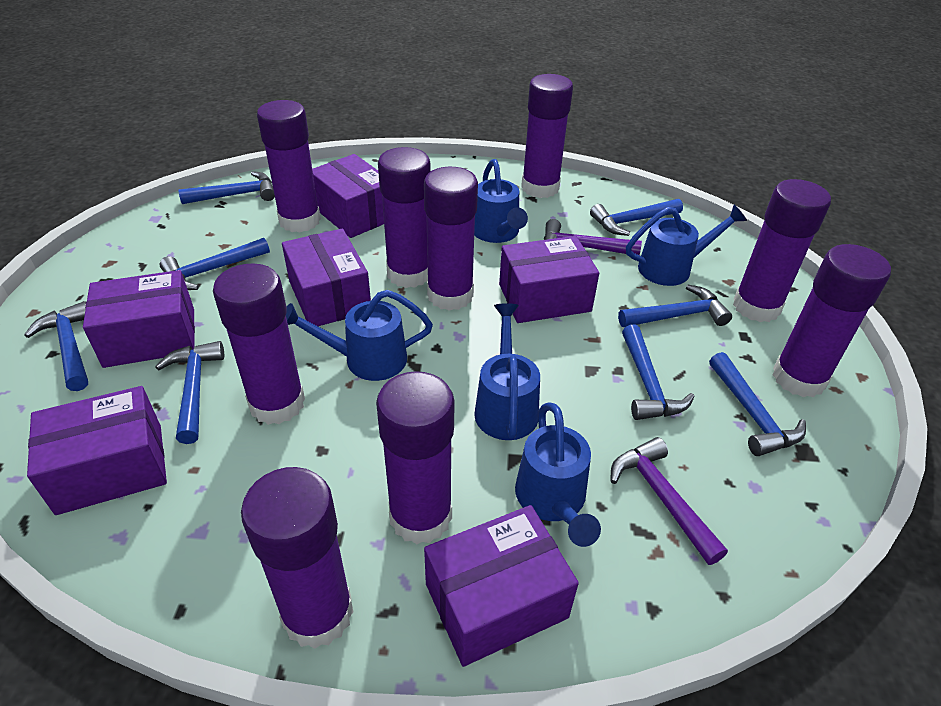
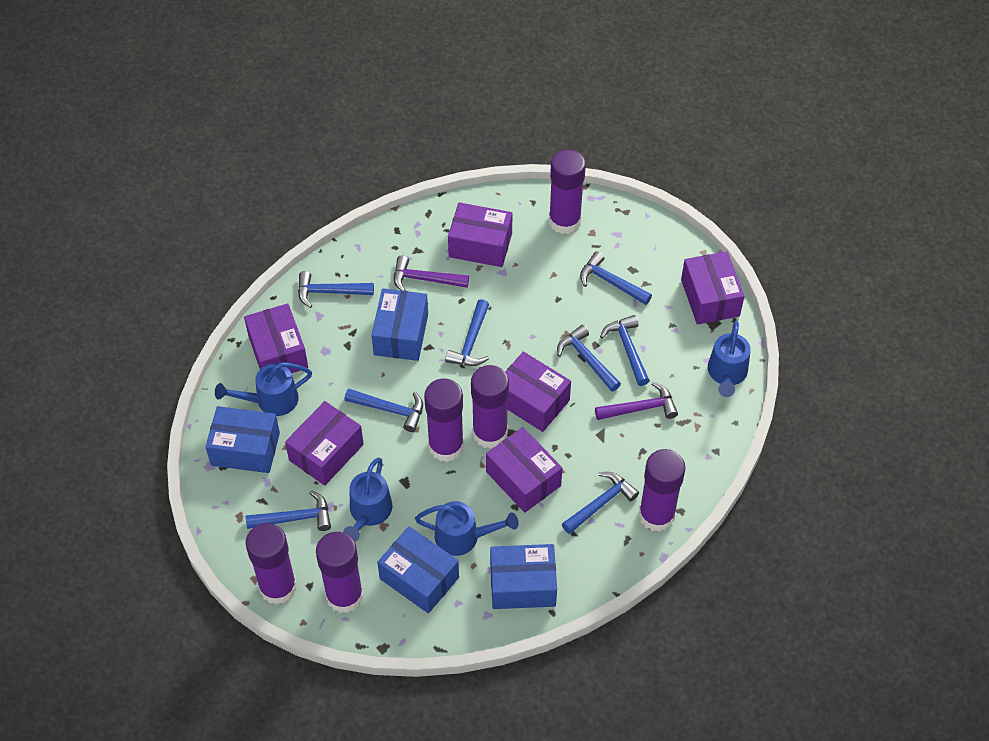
blue box: none = 0 -> [205,406,280,473] [371,288,428,361] [377,526,459,614] [490,544,557,609] = 4
blue watering can: [286,290,433,381] [474,159,528,243] [474,303,540,440] [515,402,601,547] [626,205,747,286] = 5 -> [215,362,312,416] [343,458,392,542] [415,501,519,556] [708,321,751,397] = 4
purple glue stick: [213,263,305,425] [241,467,353,649] [257,100,321,232] [376,371,455,544] [378,147,431,288] [424,167,478,311] [521,74,573,198] [733,179,831,322] [773,244,891,397] = 9 -> [245,523,297,605] [316,532,363,613] [424,379,464,462] [471,365,509,449] [549,149,586,234] [639,449,686,532] = 6

